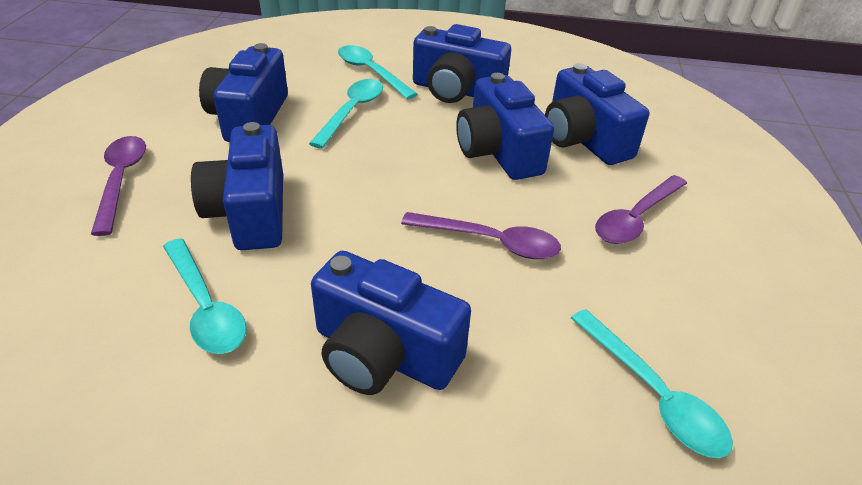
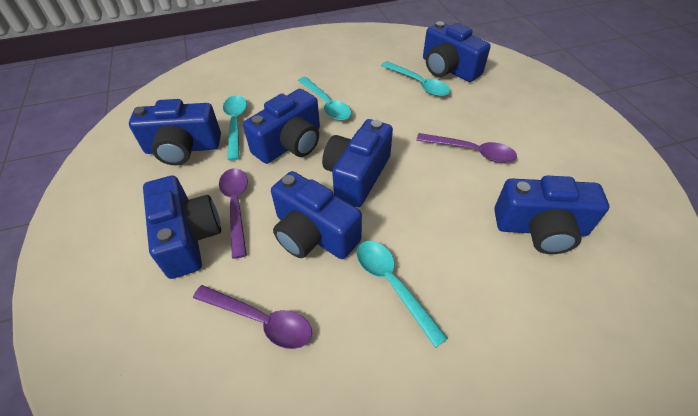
blue camera: [191,122,283,250] [199,43,288,142] [311,251,471,395] [413,24,511,103] [456,73,554,180] [545,63,649,165] = 6 -> [129,99,221,165] [143,176,221,279] [243,89,320,164] [271,171,362,259] [322,119,393,207] [423,21,491,82] [494,176,609,254] = 7

